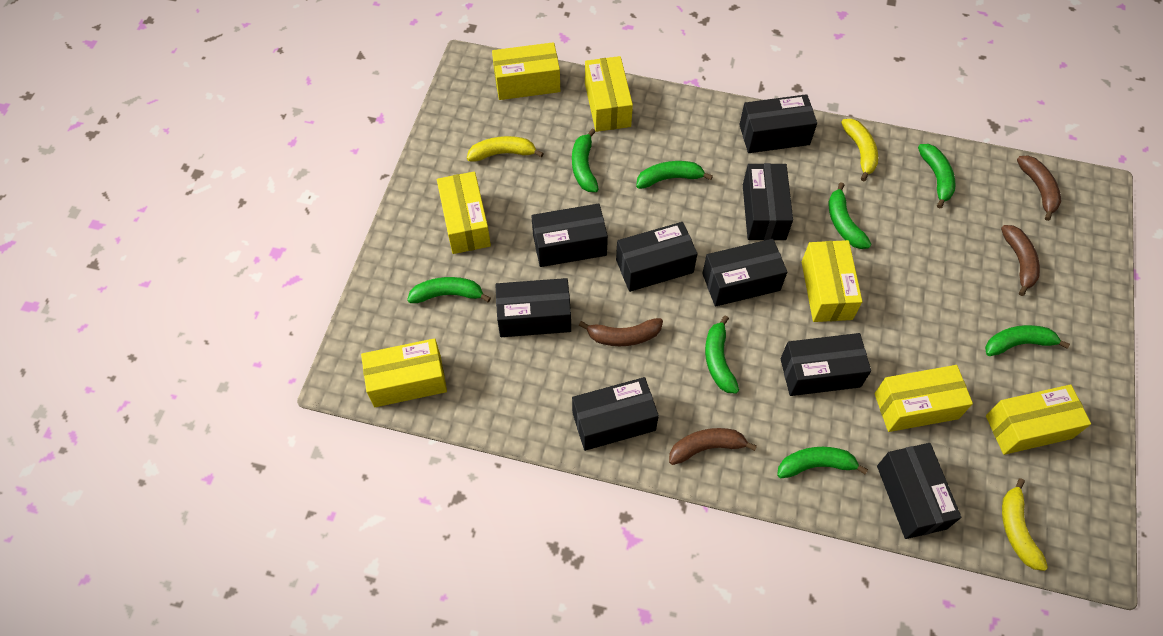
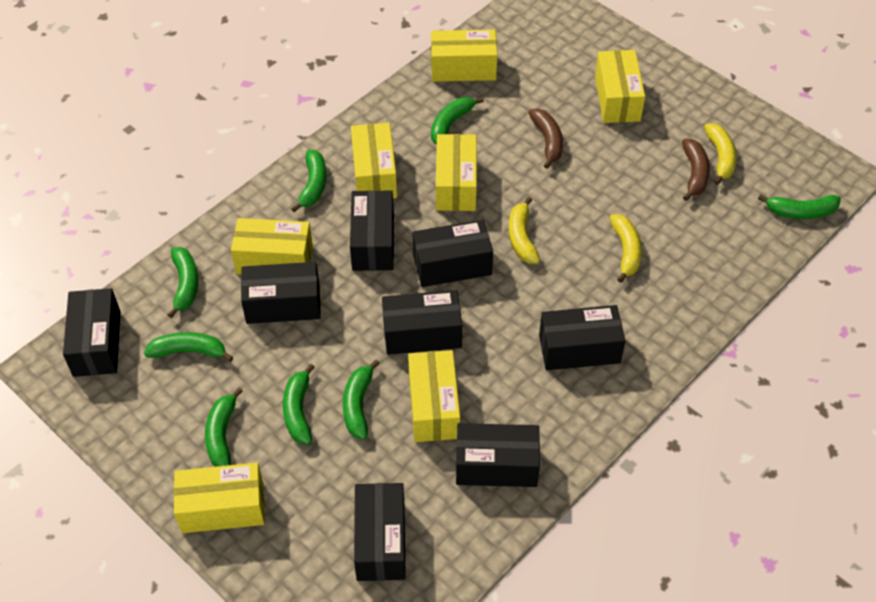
black box: [495,278,571,337] [531,204,608,267] [572,377,659,451] [616,222,698,292] [702,239,787,307] [739,94,817,153] [743,163,793,240] [780,333,871,396] [877,443,961,539] = 9 -> [63,288,120,377] [241,262,321,324] [350,190,394,271] [354,483,406,581] [382,290,462,355] [413,220,493,287] [456,423,540,487] [539,305,625,370] = 8
brown banana: [579,318,663,346] [669,428,757,465] [1001,225,1040,296] [1017,155,1061,221] = 4 -> [528,108,563,169] [682,139,710,201] = 2

